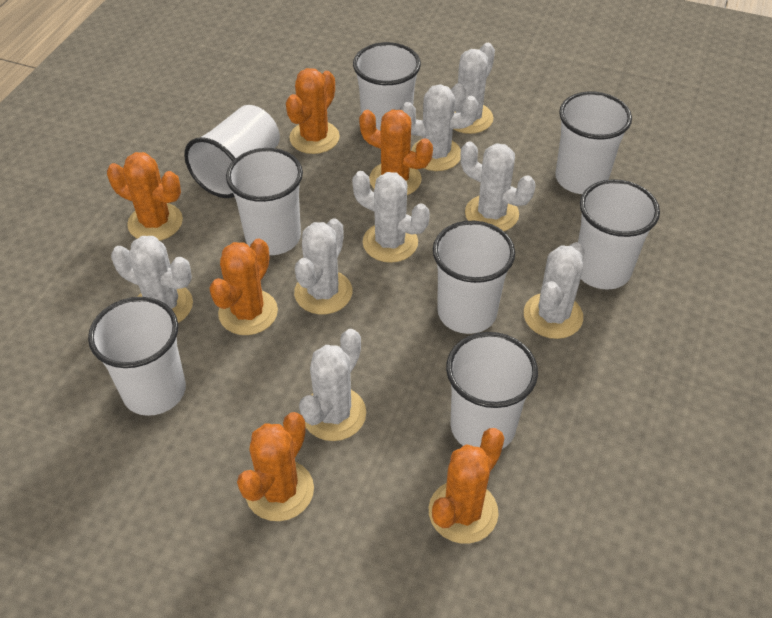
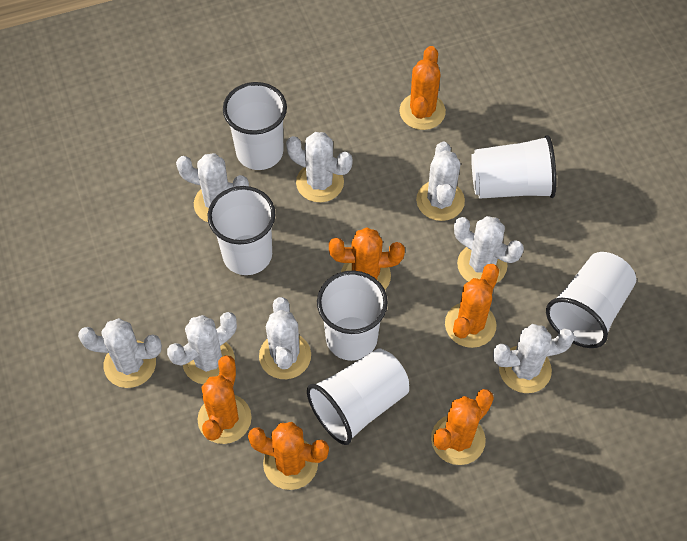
white cup: [88,297,186,416] [184,105,280,198] [226,148,303,255] [353,42,421,131] [433,221,515,334] [446,332,538,449] [555,92,632,194] [578,179,660,290] = 8 -> [208,186,275,275] [223,82,287,170] [307,348,409,445] [317,271,388,361] [471,135,556,199] [546,252,636,348] = 6

